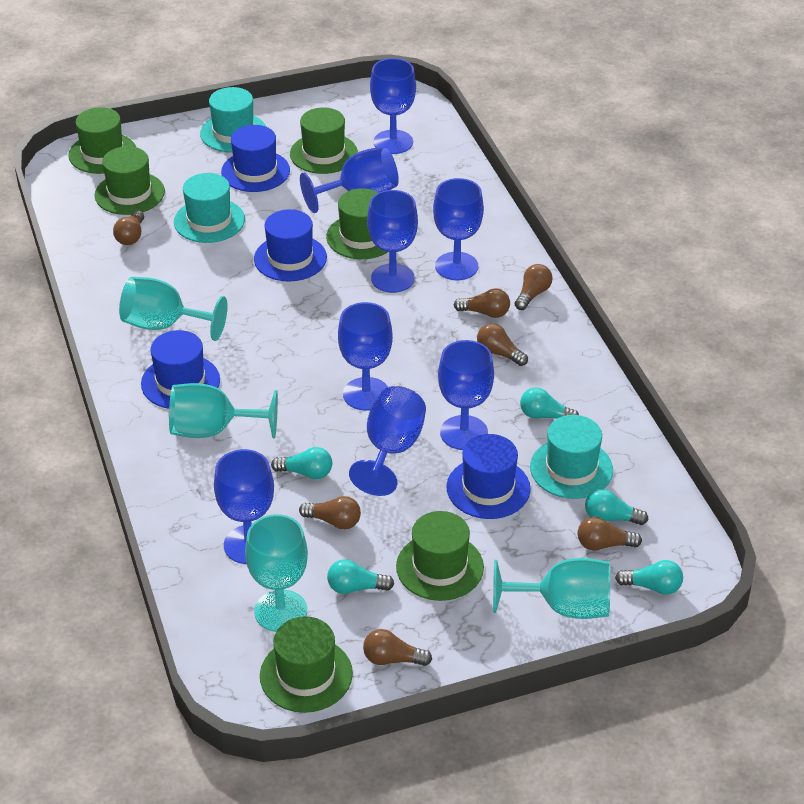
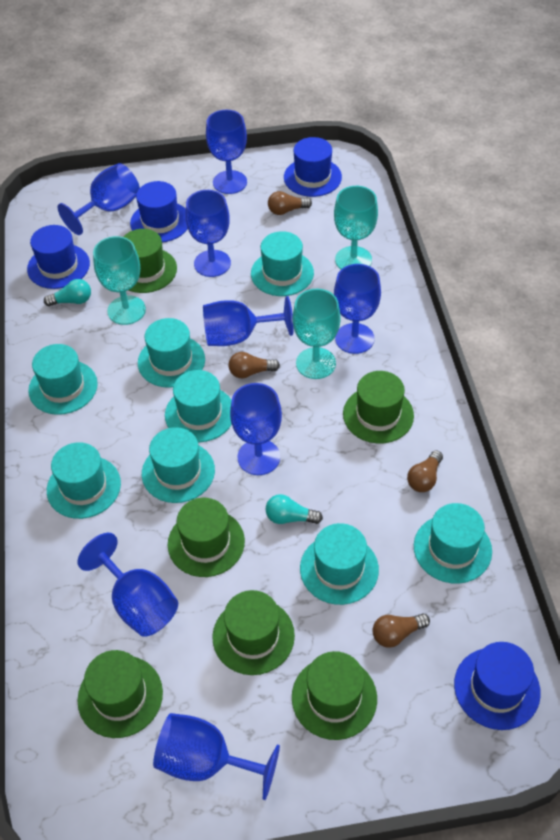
brown light bulb: [113,210,144,245] [299,496,361,529] [363,629,432,666] [454,289,510,318] [477,323,528,366] [515,264,553,310] [577,517,642,551] = 7 -> [229,352,280,378] [268,191,312,215] [373,613,430,648] [407,450,443,492] = 4
turquoise goblet: [119,277,228,341] [169,383,278,438] [245,514,308,632] [493,558,610,619] = 4 -> [93,236,146,325] [293,289,341,379] [334,186,378,269] = 3
turquoise hat: [174,173,245,243] [200,87,266,152] [530,415,613,499] = 3 -> [28,344,98,415] [47,442,121,519] [138,318,205,388] [142,427,215,503] [165,370,232,442] [251,231,314,296] [300,523,379,605] [414,503,492,584] = 8
turquoise light bulb: [271,447,332,479] [327,559,394,594] [520,387,579,419] [585,489,648,525] [615,560,683,595] = 5 -> [44,279,91,306] [266,494,323,524] = 2

